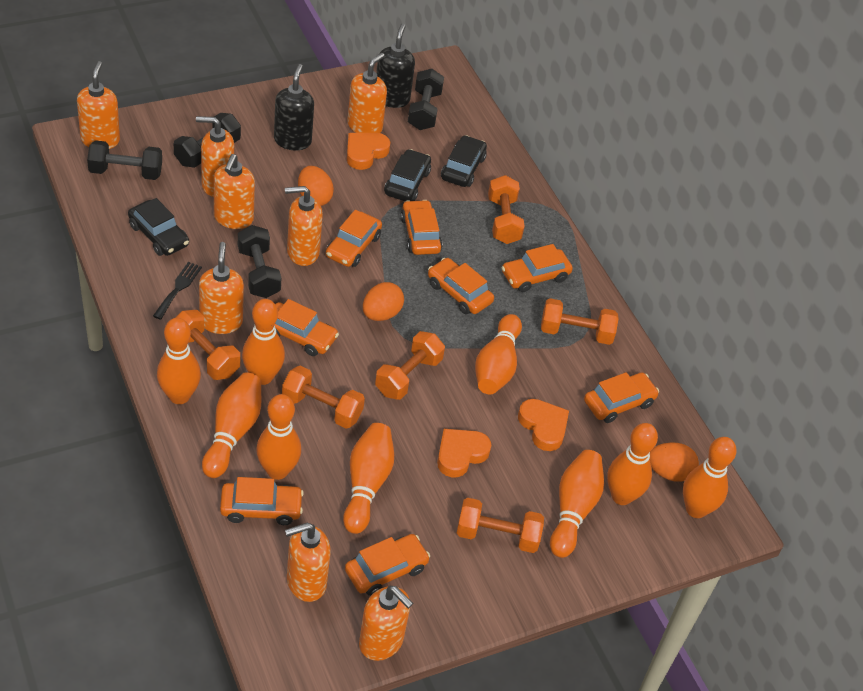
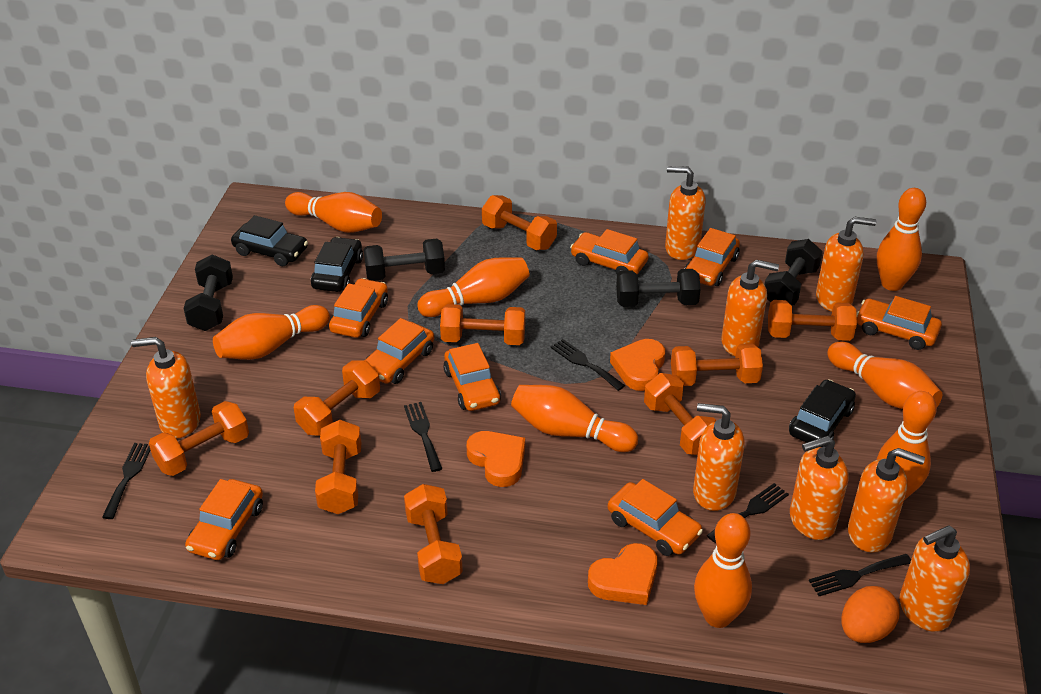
black fork: [153,262,202,320] = 1 -> [102,443,151,519] [404,402,443,472] [551,339,625,391] [707,483,789,543] [809,554,911,596] = 5
black soap dispenser: [274,64,314,150] [376,24,415,108] = 2 -> none = 0
orange bowling pin: [157,318,201,404] [202,372,261,478] [242,299,285,385] [256,394,301,480] [343,423,394,534] [475,314,522,395] [550,450,604,558] [607,423,658,505] [683,437,736,518] = 9 -> [213,305,330,360] [285,192,382,233] [417,257,530,317] [511,385,638,452] [694,513,752,628] [827,342,942,409] [877,188,926,291] [877,391,937,500] = 8
orange dumbbell: [176,310,240,380] [282,366,365,429] [375,331,445,400] [457,498,544,553] [488,175,525,244] [541,298,619,345] = 6 -> [149,401,249,476] [294,360,380,436] [315,420,361,514] [404,484,463,584] [440,304,525,345] [482,195,557,250] [644,373,717,455] [671,343,763,386] [768,300,857,341] = 9
orange egg: [298,166,334,206] [363,282,404,321] [650,442,699,482] = 3 -> [842,586,900,643] = 1

